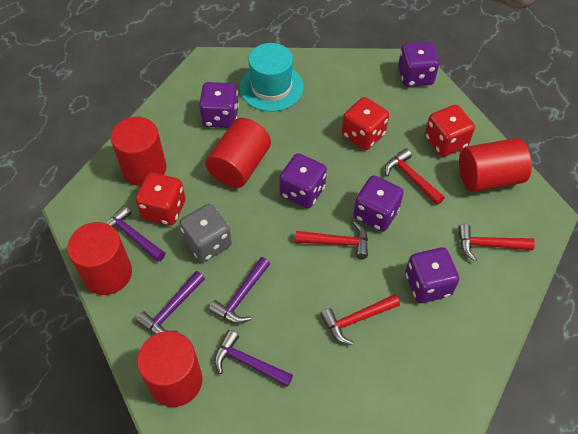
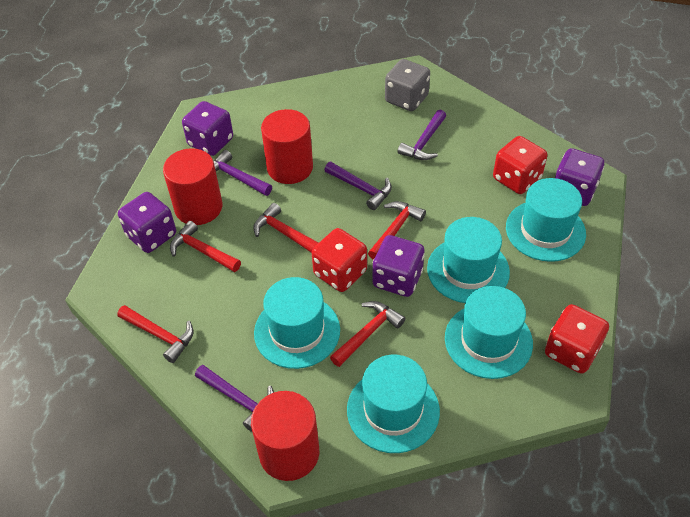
purple dice: [199,82,239,128] [279,153,327,208] [353,175,404,232] [398,42,439,87] [405,247,459,303] = 5 -> [118,192,176,253] [182,101,233,156] [373,235,425,297] [555,148,604,206] = 4
red cylinder: [67,222,132,295] [111,117,167,186] [137,331,202,407] [206,118,271,188] [459,138,532,192] = 5 -> [163,148,222,225] [251,391,319,481] [261,109,313,184] = 3
red hammer: [295,222,368,259] [320,294,400,345] [385,148,445,205] [458,224,535,261] = 4 -> [117,305,194,363] [170,221,241,272] [253,203,319,253] [330,301,405,367] [368,201,426,260] = 5
turquoise hat: [240,43,304,112] = 1 -> [254,277,340,369] [347,355,440,453] [427,217,510,303] [445,286,533,379] [506,178,586,262] = 5

